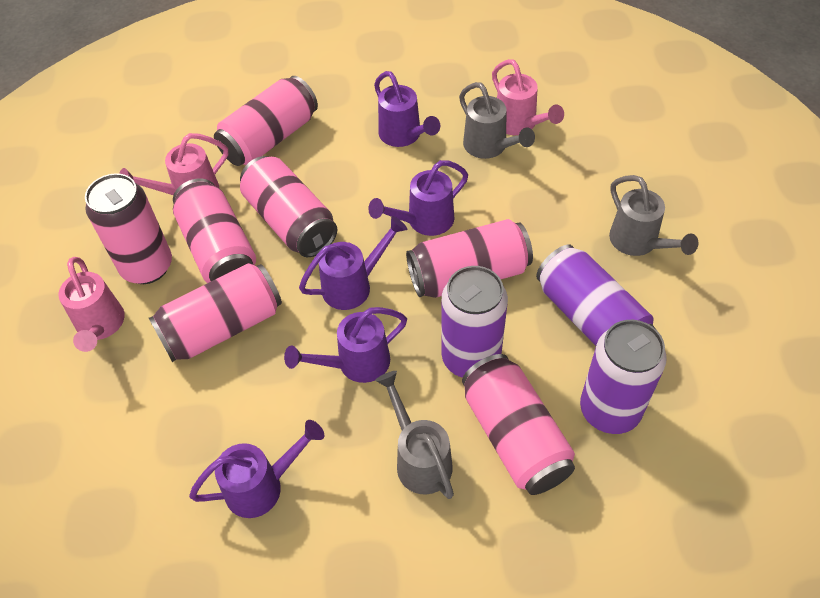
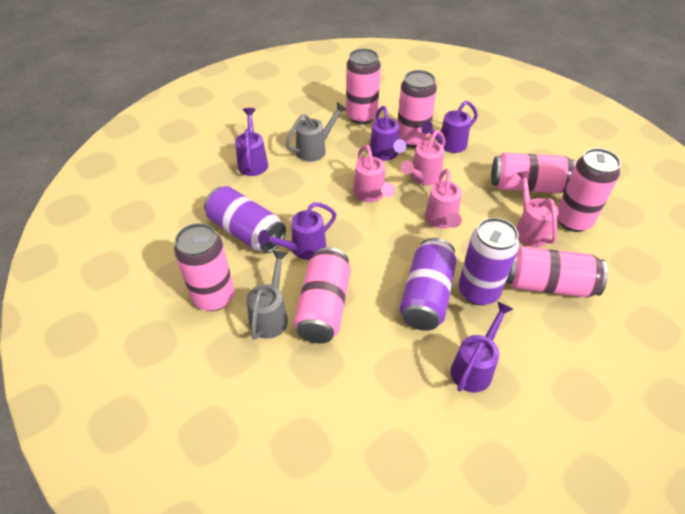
grey watering can: [375,371,454,499] [459,82,535,159] [609,175,699,256] = 3 -> [246,250,288,340] [286,102,347,162] = 2
pink watering can: [59,257,125,352] [119,133,228,195] [492,59,564,135] = 3 -> [353,145,395,202] [401,130,445,185] [425,169,462,229] [516,170,558,247] = 4

